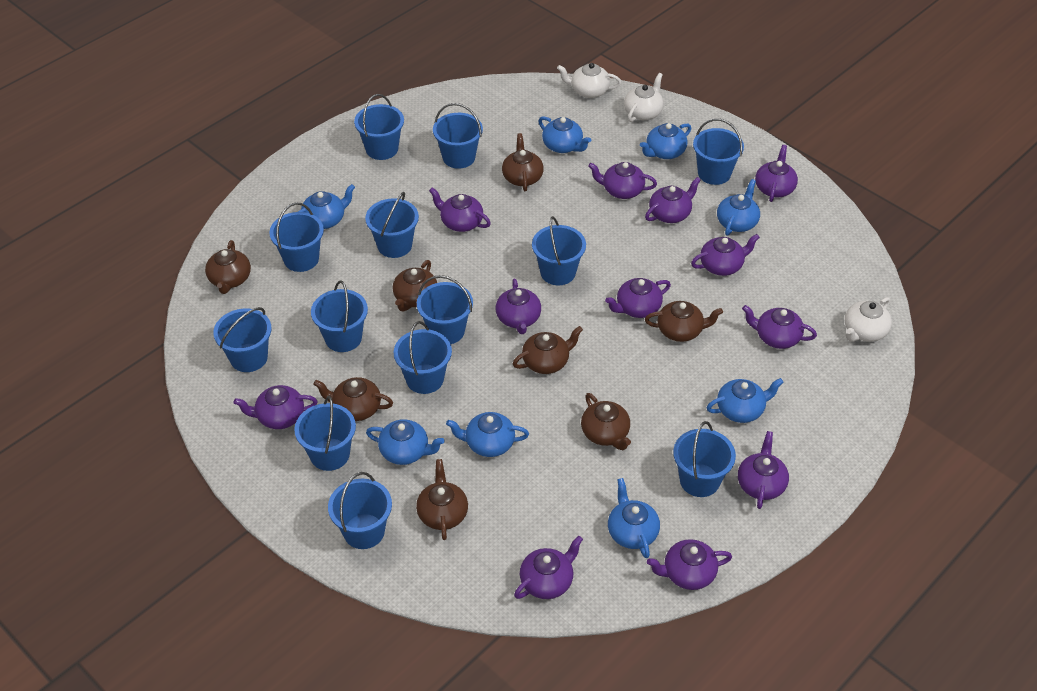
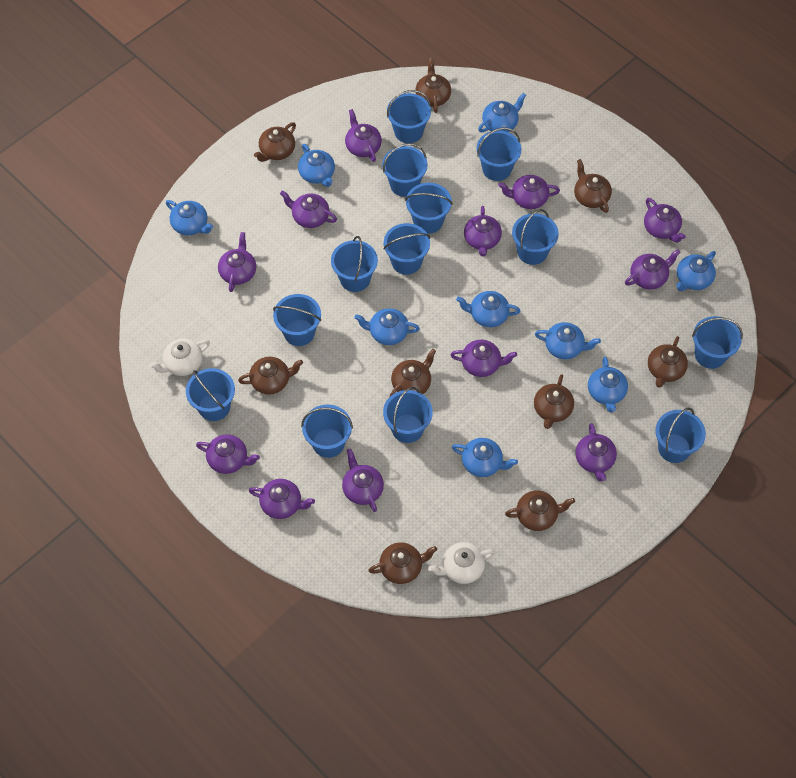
blue teapot: [298,184,355,229] [366,419,445,465] [446,412,529,457] [538,116,591,153] [608,478,660,558] [640,123,691,159] [707,378,784,423] [717,179,760,236] = 8 -> [166,200,213,235] [298,144,335,187] [354,308,420,345] [452,438,518,477] [456,291,521,327] [478,93,526,132] [535,322,601,359] [588,357,628,412] [676,251,716,291] = 9
brown teapot: [205,240,251,294] [313,377,393,421] [393,260,437,312] [416,459,468,540] [502,133,544,191] [513,326,583,374] [581,393,631,450] [645,301,723,342] = 8 -> [238,357,303,394] [254,122,296,162] [368,542,437,584] [389,349,436,397] [416,58,451,113] [505,490,575,531] [534,374,574,429] [574,159,612,213] [648,336,688,388] = 9
white teapot: [557,63,621,98] [624,73,664,122] [845,297,892,342] = 3 -> [149,339,210,376] [428,542,495,584] = 2

